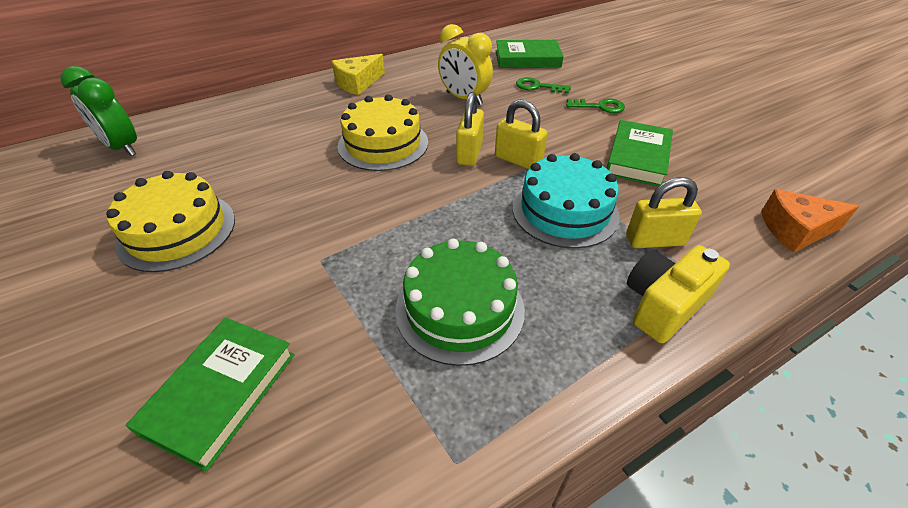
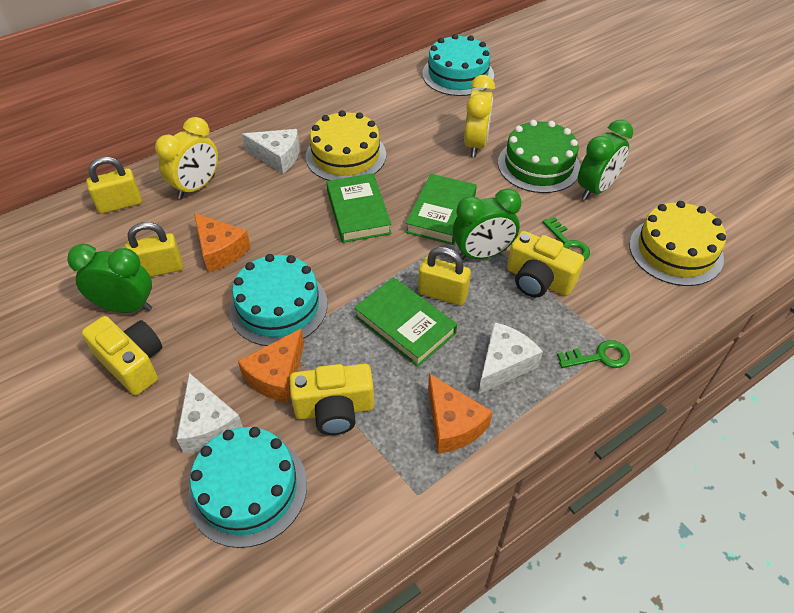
green clock: [61,66,137,156] = 1 -> [67,244,152,313] [453,188,522,260] [578,120,633,200] = 3
orange cheese: [761,189,859,253] = 1 -> [194,213,251,272] [238,328,304,403] [428,374,493,454] = 3
turquoise cake: [512,153,620,248] = 1 -> [188,427,307,548] [229,254,327,346] [422,34,494,96] = 3
white cheese: none = 0 -> [176,373,243,453] [242,129,299,174] [478,322,543,394] = 3
yellow camera: [627,245,730,343] = 1 -> [82,316,162,396] [289,364,374,435] [507,231,584,297] = 3
yellow cheese: [332,54,385,95] = 1 -> none = 0
yellow clock: [438,24,493,105] = 1 -> [155,117,218,199] [464,75,495,157] = 2

